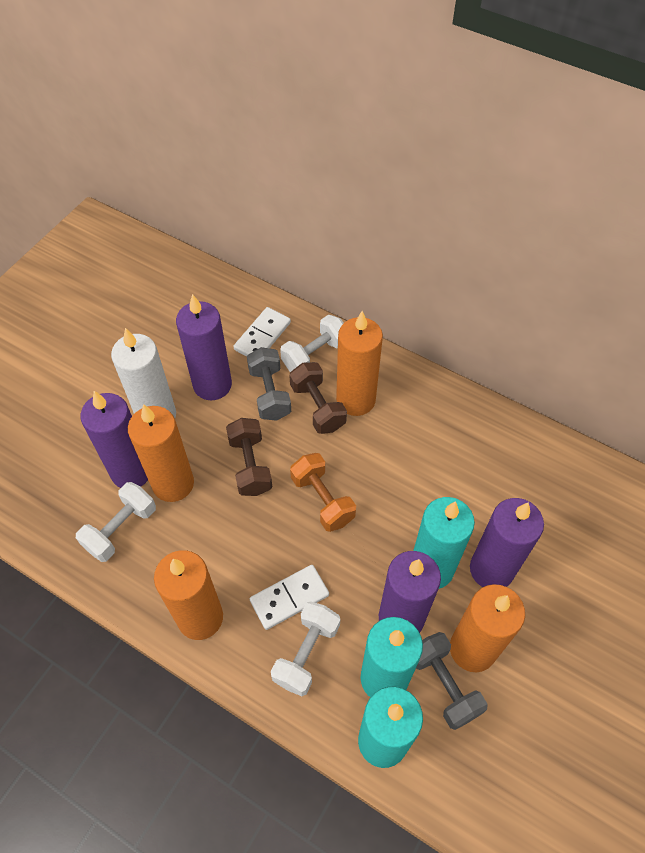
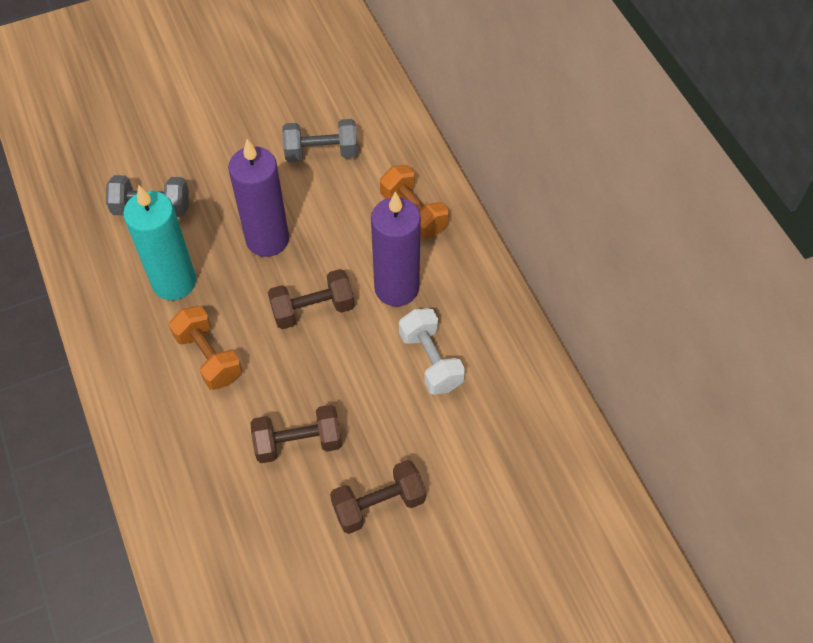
brown dumbbell: [226,418,272,496] [289,362,347,434] = 2 -> [250,405,342,463] [268,269,355,329] [330,460,426,534] = 3
orange candle: [128,404,194,502] [154,550,223,640] [336,311,383,416] [450,584,525,672] = 4 -> none = 0
orange dumbbell: [290,453,356,532] = 1 -> [169,306,242,390] [380,165,449,239] = 2
purple candle: [81,391,148,488] [176,294,232,400] [379,551,441,633] [470,498,544,587] = 4 -> [228,139,289,257] [371,192,421,307] = 2
turquoise candle: [358,687,423,768] [361,617,423,697] [413,497,475,589] = 3 -> [123,185,196,300] = 1
white candle: [111,328,176,418] = 1 -> none = 0
white domino: [233,307,291,357] [250,565,329,630] = 2 -> none = 0
white dumbbell: [76,482,156,562] [271,601,340,696] [280,315,344,372] = 3 -> [399,308,465,395] = 1

